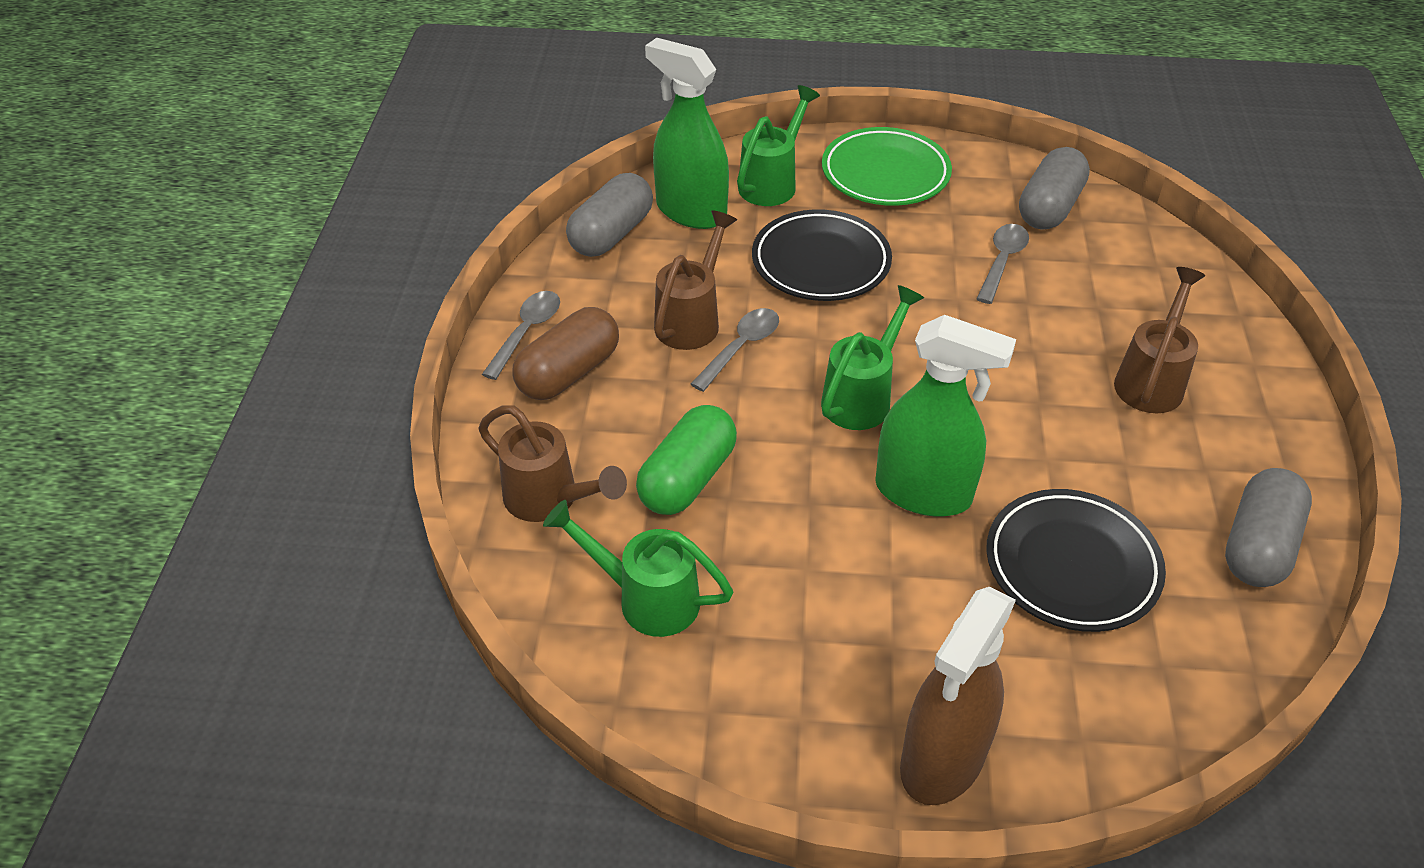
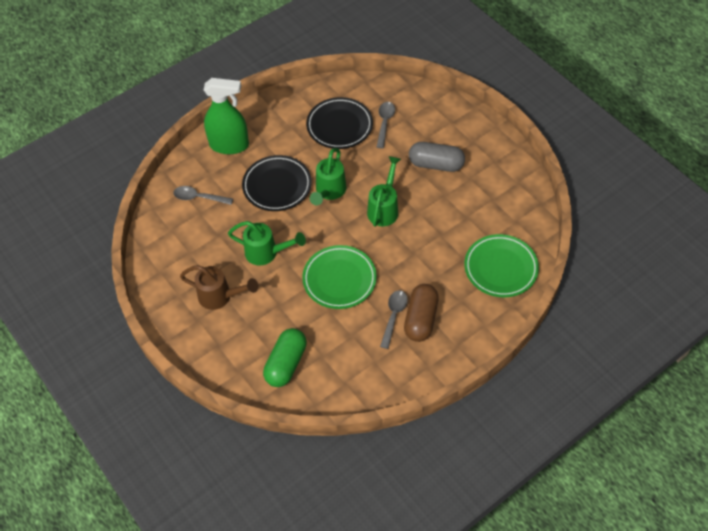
brown spray bottle: [900,587,1016,805] = 1 -> none = 0
brown watering can: [478,405,627,522] [654,210,737,350] [1114,267,1205,413] = 3 -> [180,265,258,310] = 1
green plate: [822,127,952,206] = 1 -> [302,245,377,309] [464,234,539,297] = 2
green spray bottle: [645,38,729,229] [875,315,1016,517] = 2 -> [204,78,249,154] = 1
grey capsule: [566,173,653,257] [1019,147,1090,230] [1225,468,1312,587] = 3 -> [409,142,465,172] = 1

